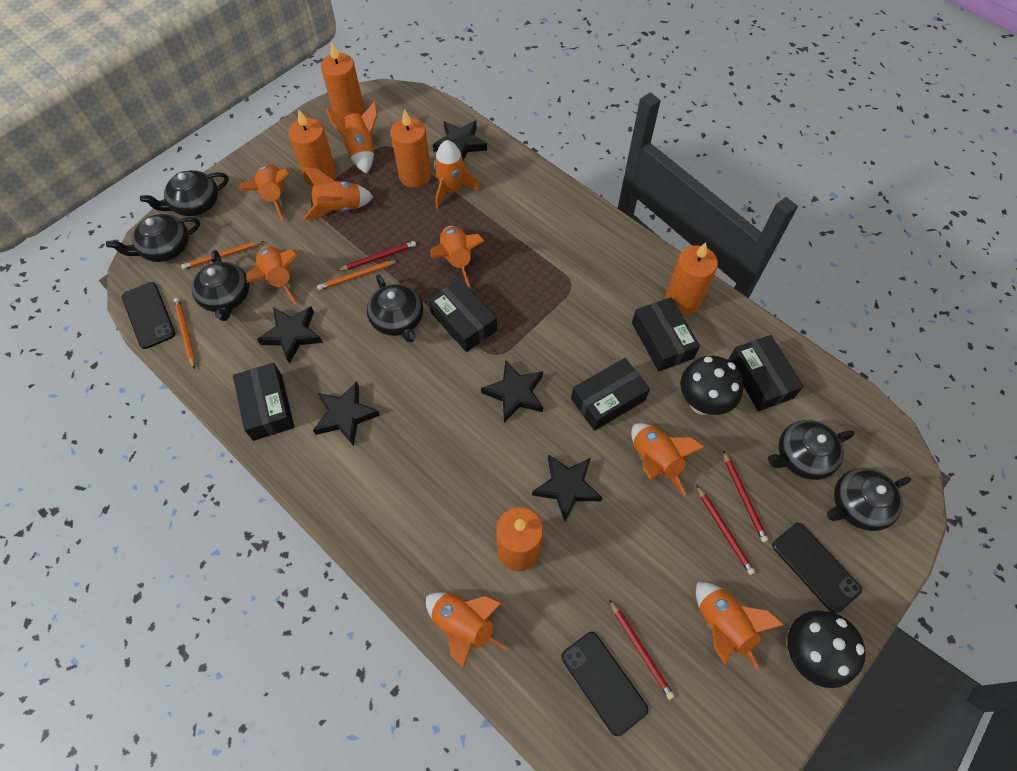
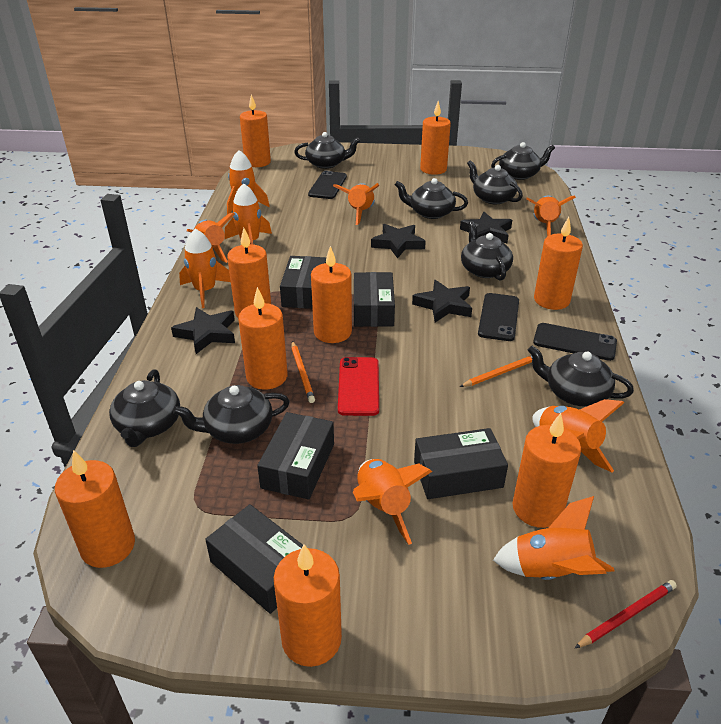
black mushroom: [680,356,744,415] [787,611,866,688] = 2 -> none = 0
black star: [257,306,323,363] [313,381,380,446] [433,120,487,160] [481,360,543,423] [532,454,602,522] = 5 -> [171,307,235,354] [371,224,426,258] [412,280,472,322] [460,212,512,243] = 4
black teapot: [106,214,200,262] [140,170,229,216] [192,250,249,321] [367,275,423,342] [768,420,855,480] [827,468,911,531] = 6 -> [109,369,180,447] [173,385,290,444] [294,132,360,169] [395,178,468,219] [461,221,513,281] [467,160,523,204] [491,142,555,180] [527,346,634,407] = 8
orange candle: [288,110,337,187] [321,42,364,118] [391,109,432,188] [496,507,543,571] [665,242,718,315] = 5 -> [55,450,135,568] [227,228,271,318] [238,287,288,390] [240,94,271,167] [274,544,342,667] [311,246,352,343] [420,101,451,175] [512,413,581,528] [534,217,583,310] = 9
orange pencil: [174,298,195,369] [181,241,264,270] [317,260,399,290] = 3 -> [292,341,315,403] [460,355,532,387] = 2
red pencil: [337,241,416,271] [609,599,675,700] [696,485,755,575] [723,451,768,542] = 4 -> [575,580,677,648] = 1
red phone: none = 0 -> [338,357,379,416] = 1

